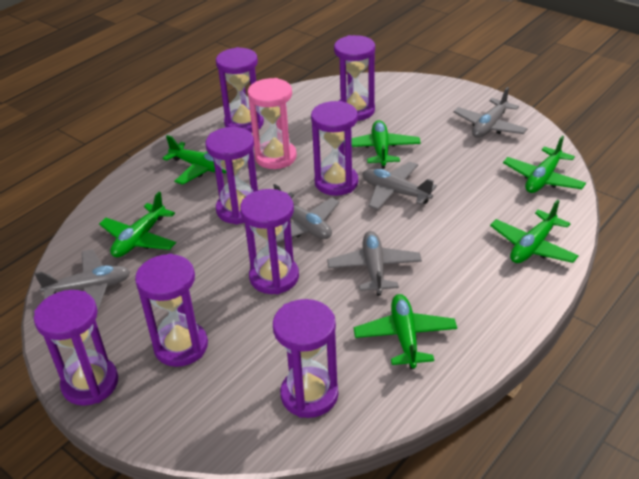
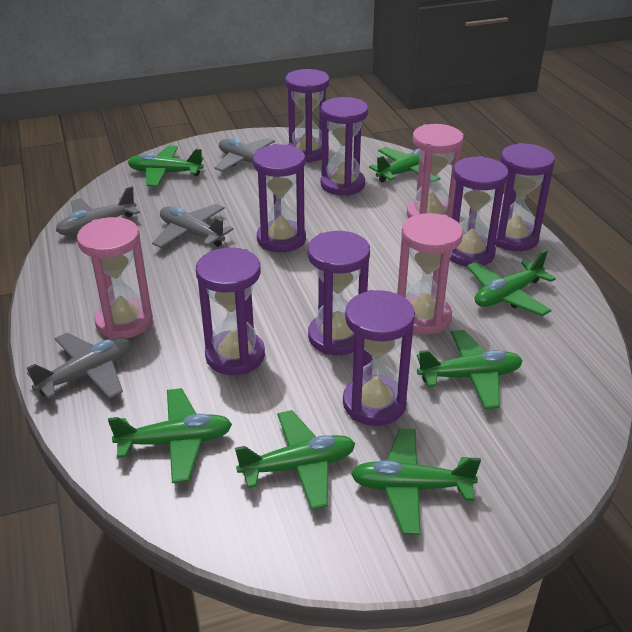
green plane: [99,192,176,257] [162,135,227,185] [344,120,421,169] [354,294,457,369] [490,200,579,263] [503,136,586,193] = 6 -> [108,388,232,483] [128,146,204,187] [235,410,355,510] [351,428,481,535] [369,147,441,183] [417,330,522,409] [467,250,556,316] = 7
grey plane: [35,249,130,313] [273,184,340,243] [327,231,422,296] [363,161,437,210] [453,87,528,138] = 5 -> [27,333,131,399] [56,186,140,235] [152,204,233,248] [214,138,275,172] = 4
pink hourglass: [248,78,297,169] = 1 -> [77,217,153,339] [397,213,463,335] [407,124,464,219] = 3

